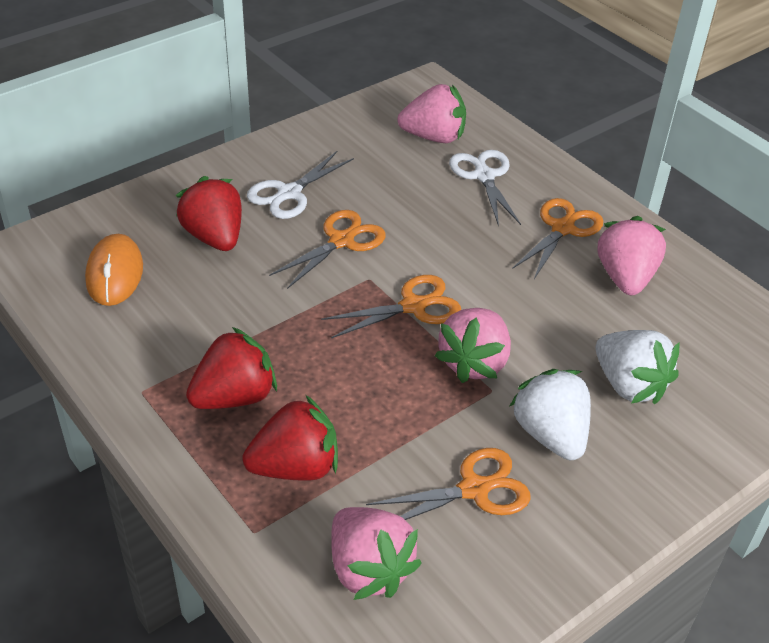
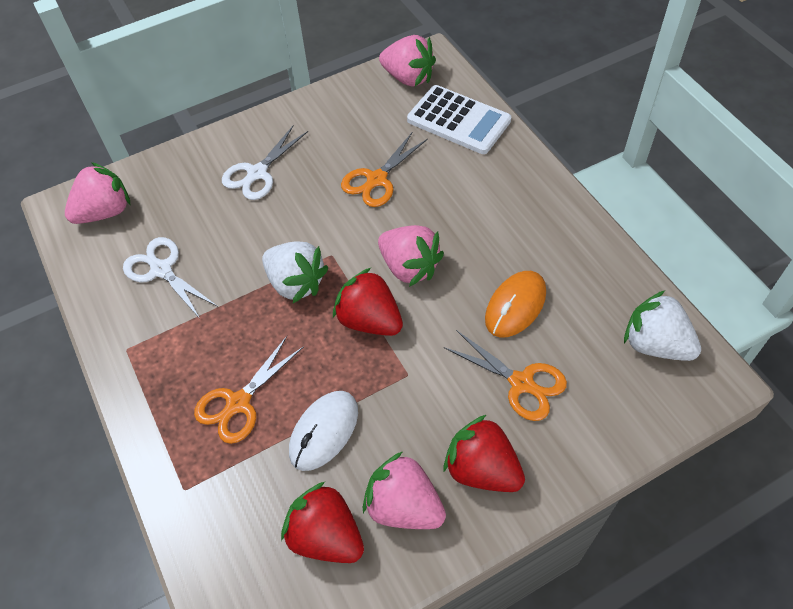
orange scissors: [269,210,386,289] [321,275,461,338] [366,448,530,520] [512,198,603,279] = 4 -> [194,336,304,444] [341,133,428,207] [443,330,567,421] = 3
white calculator: none = 0 -> [407,85,511,154] = 1
white mouse: none = 0 -> [289,391,358,471] = 1

